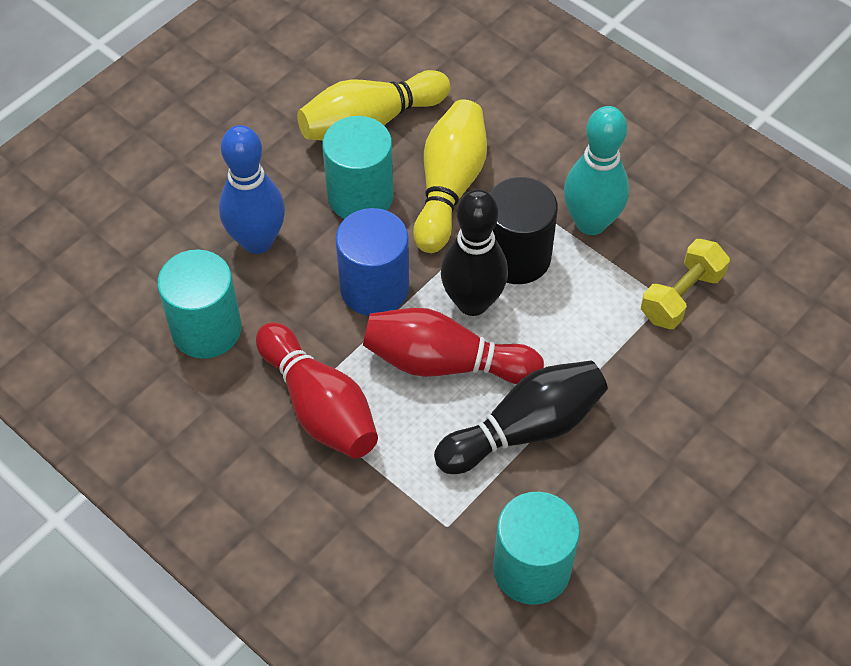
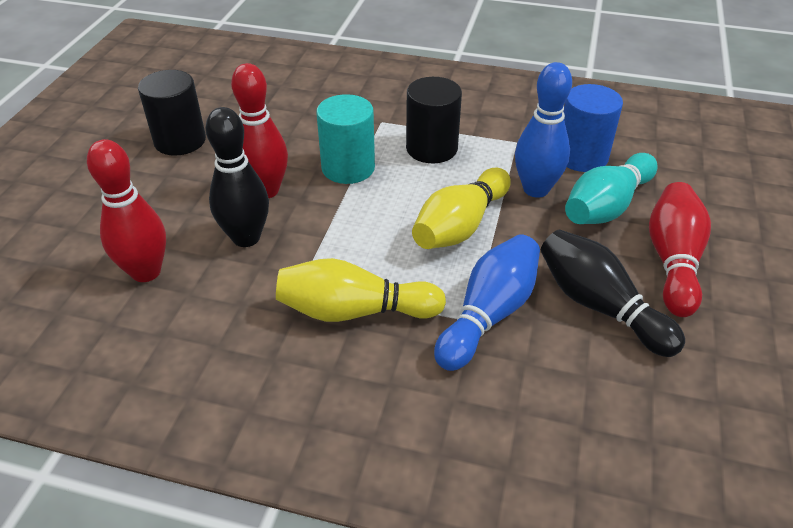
black cylinder: [489,177,558,284] = 1 -> [138,70,206,156] [406,77,462,163] = 2
blue bowling pin: [219,125,285,254] = 1 -> [434,234,540,371] [515,62,572,198] = 2
red bowling pin: [256,322,378,458] [363,308,544,384] = 2 -> [87,139,166,282] [231,63,288,198] [649,182,711,317] = 3
turquoise cylinder: [157,250,242,359] [322,116,394,219] [493,492,580,605] = 3 -> [316,94,375,184] = 1
yellow dumbbell: [641,239,730,329] = 1 -> none = 0

